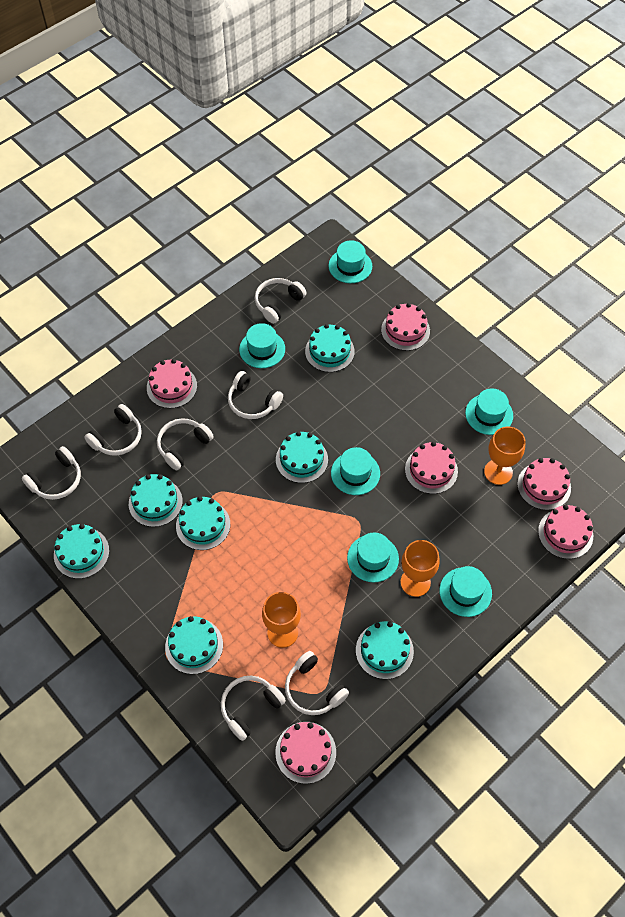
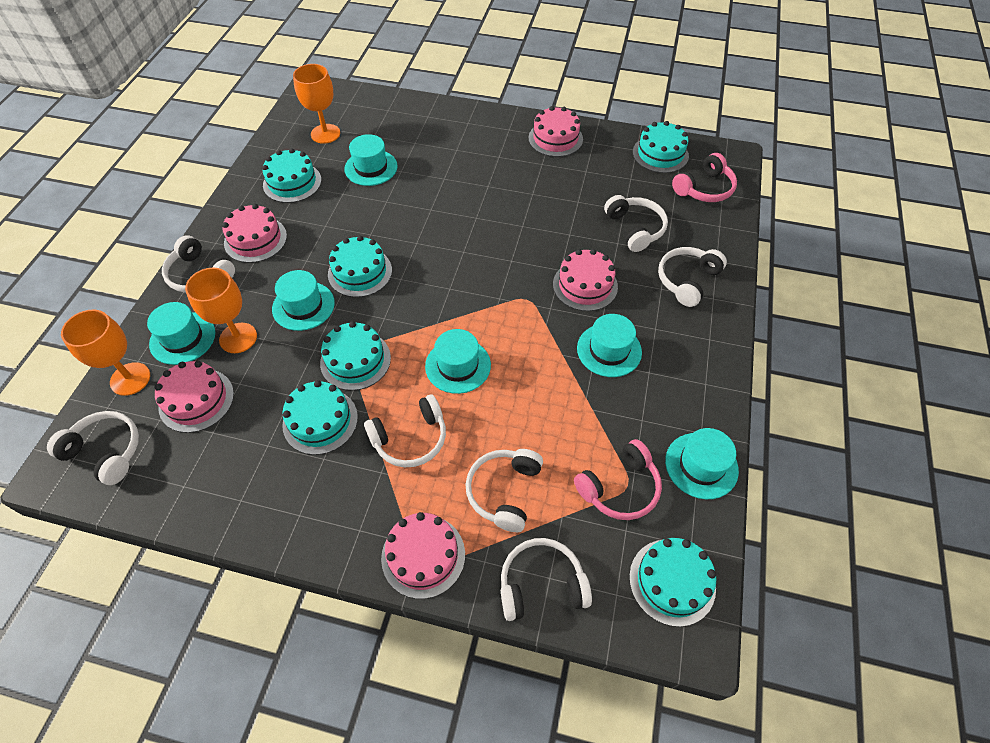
pink cake: [147,359,197,408] [275,722,336,784] [381,303,430,351] [405,442,458,494] [517,458,571,510] [538,505,593,559] = 6 -> [155,361,234,433] [222,204,287,263] [381,512,465,599] [528,106,583,157] [553,249,618,311] = 5
pink headphones: none = 0 -> [574,439,662,520] [672,153,737,202] = 2
turquoise cake: [54,524,109,579] [129,474,183,527] [165,616,223,674] [176,496,230,550] [276,431,328,483] [305,324,355,372] [356,621,414,679] = 7 -> [262,148,322,203] [282,380,358,455] [320,321,391,391] [328,236,392,297] [629,538,716,627] [633,121,689,173] = 6

